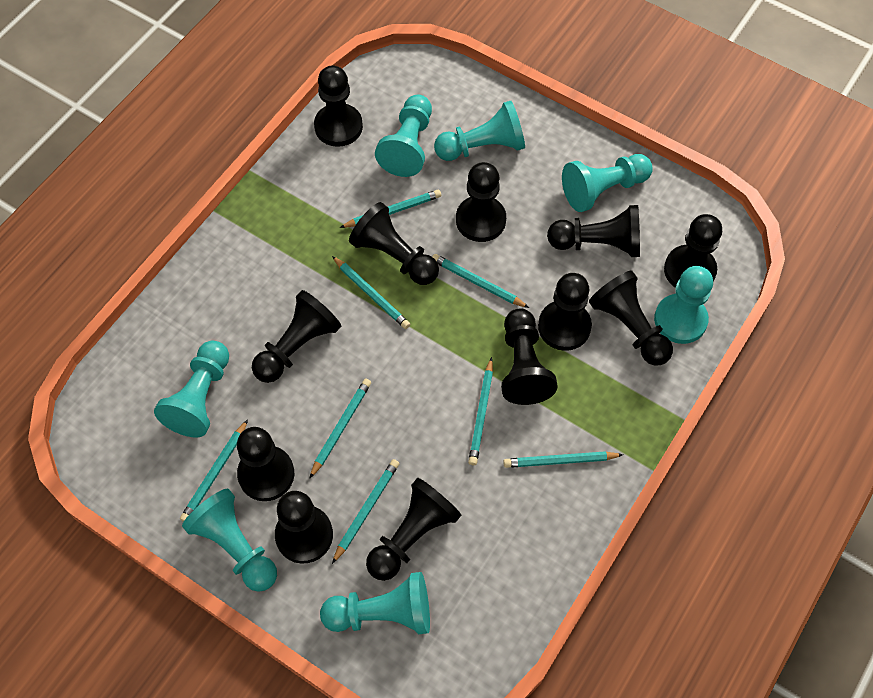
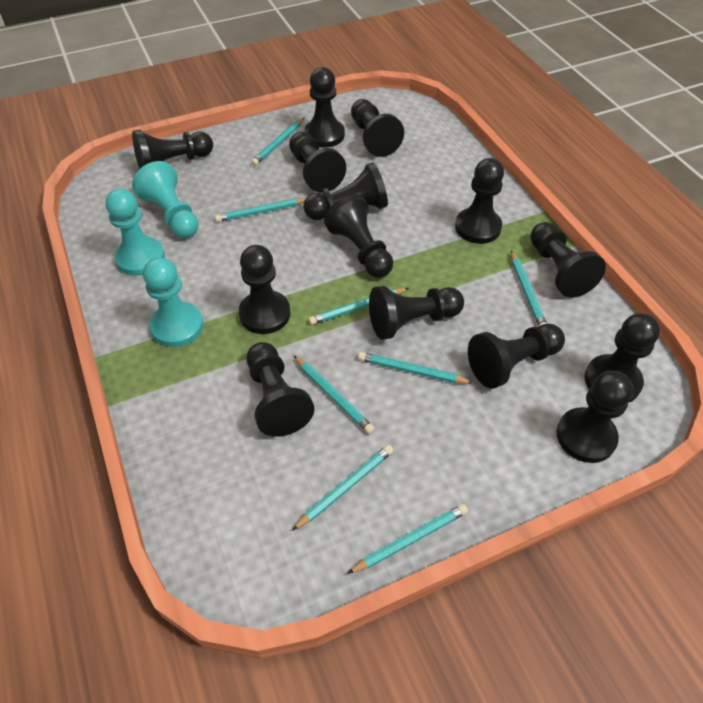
black pawn: [237,427,294,501] [252,290,341,383] [275,491,333,564] [314,65,363,147] [349,202,439,285] [366,478,462,581] [456,162,506,242] [501,309,558,405] [538,273,592,351] [547,205,640,257] [589,271,673,366] [664,214,722,288] = 12 -> [132,130,213,169] [239,245,291,334] [246,342,314,437] [289,131,346,193] [303,162,388,220] [304,67,345,148] [324,195,393,278] [351,99,404,157] [369,286,464,340] [455,158,504,244] [468,324,565,388] [530,222,606,298] [557,371,633,463] [585,313,660,403] = 14
turquoise pawn: [154,341,229,437] [182,489,277,592] [320,572,430,635] [375,95,432,177] [434,101,525,161] [562,154,653,212] [654,266,713,344] = 7 -> [105,189,165,276] [132,161,199,238] [143,257,204,347] = 3

